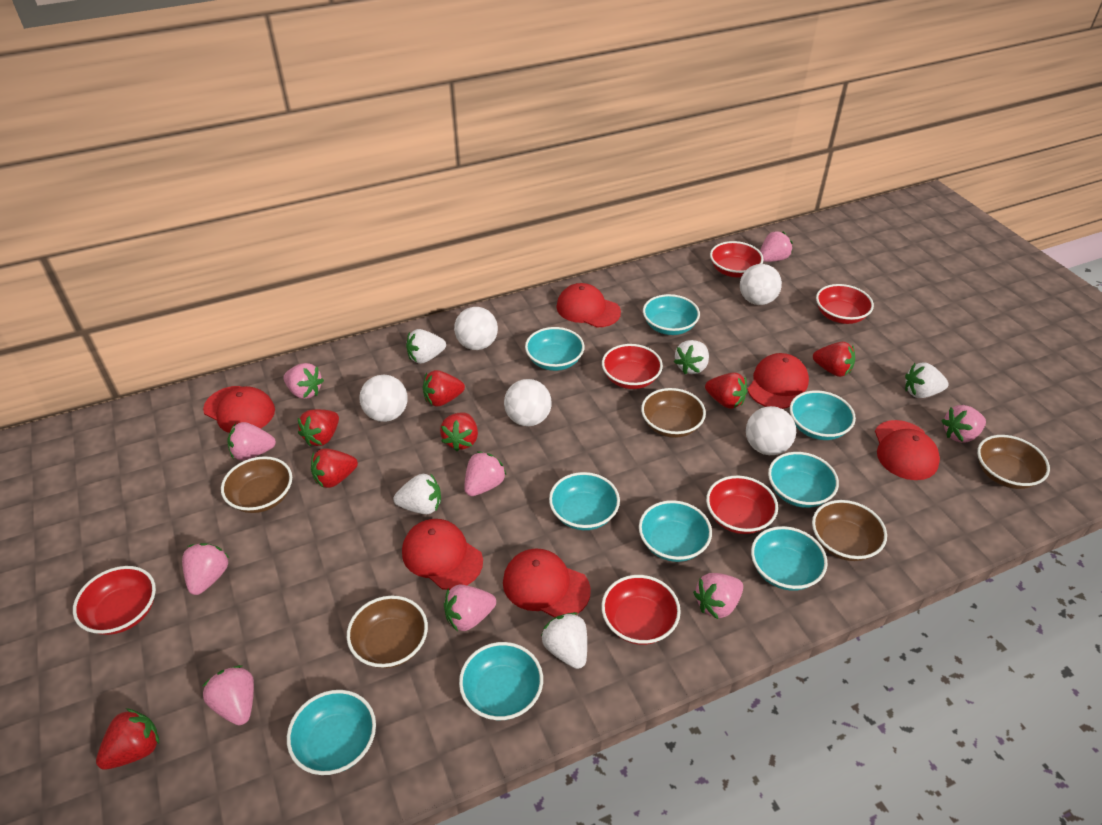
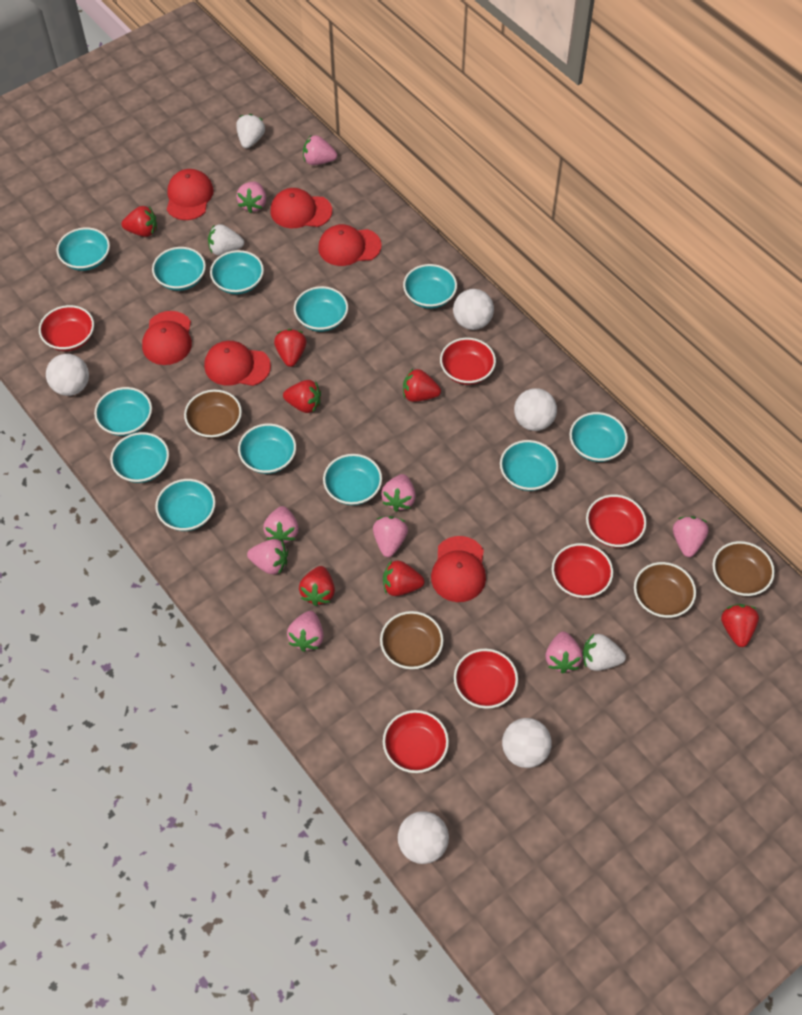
brown bowl: [221,456,292,513] [347,596,428,668] [641,388,706,438] [812,500,887,561] [977,435,1050,489] = 5 -> [184,390,242,439] [380,611,444,669] [634,562,696,618] [713,541,775,596] = 4
turquoise bowl: [287,690,376,775] [459,642,543,720] [525,327,585,371] [549,472,620,530] [639,500,712,562] [643,294,700,335] [751,526,828,591] [768,452,839,508] [790,390,856,440] = 9 -> [56,227,110,271] [94,387,152,436] [110,432,169,483] [152,247,206,291] [155,479,216,531] [210,250,264,294] [238,423,296,474] [294,286,348,332] [323,454,382,505] [403,264,457,309] [500,440,559,491] [569,412,628,462] = 12
white strawberry: [394,473,441,514] [406,329,446,364] [541,612,587,669] [674,340,709,374] [905,362,948,398] = 5 -> [208,224,244,256] [236,114,265,148] [583,634,626,671] = 3

